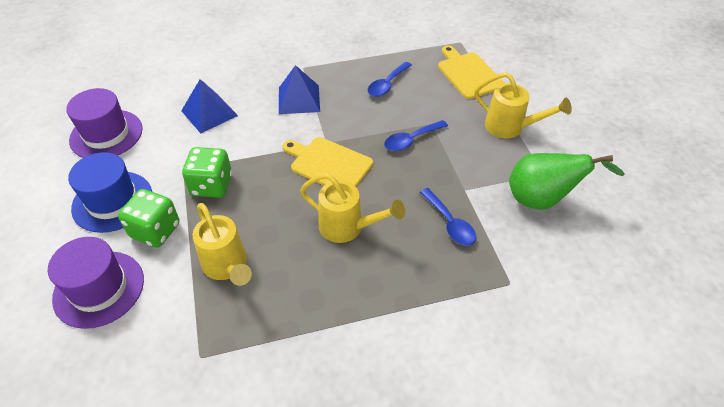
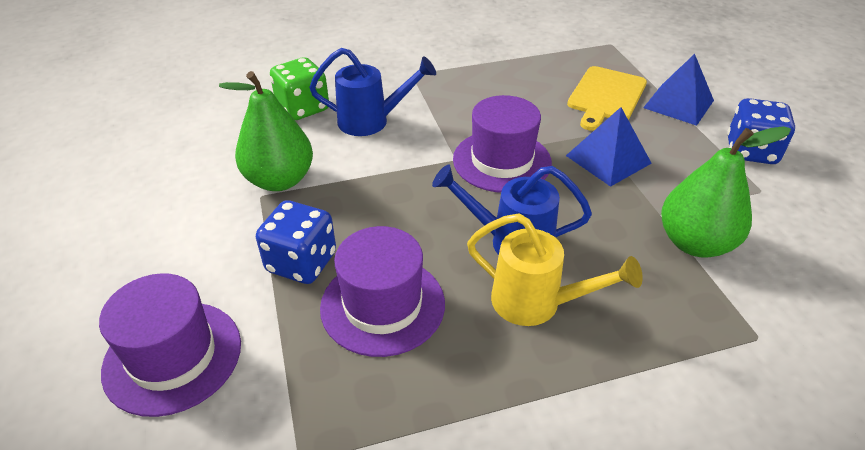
blue dice: none = 0 -> [256,200,336,284] [727,98,795,164] = 2
blue hat: [68,152,152,233] = 1 -> none = 0
blue spoon: [368,62,412,97] [384,120,448,151] [420,188,476,246] = 3 -> none = 0
blue watering can: none = 0 -> [309,48,436,136] [432,165,592,255] = 2
green dice: [118,189,180,248] [182,147,232,198] = 2 -> [270,57,329,120] = 1
green pear: [509,153,624,210] = 1 -> [219,71,313,191] [661,126,791,258] = 2
purple hat: [48,237,144,329] [66,88,143,158] = 2 -> [99,273,241,417] [320,226,445,357] [453,95,552,193] = 3
yellow cutting board: [282,137,373,187] [438,46,505,99] = 2 -> [567,66,647,131] = 1
yellow watering can: [193,203,252,286] [300,173,405,243] [474,72,572,138] = 3 -> [467,213,643,326] = 1

